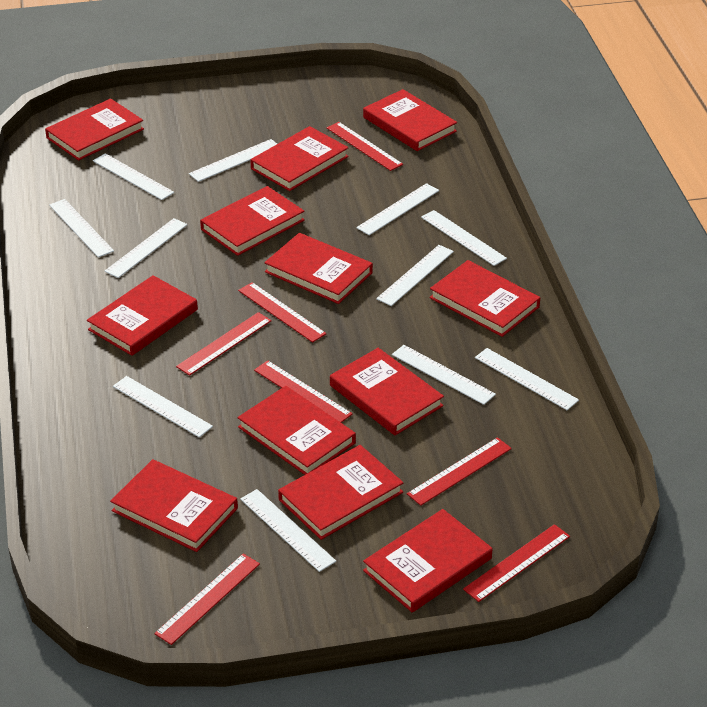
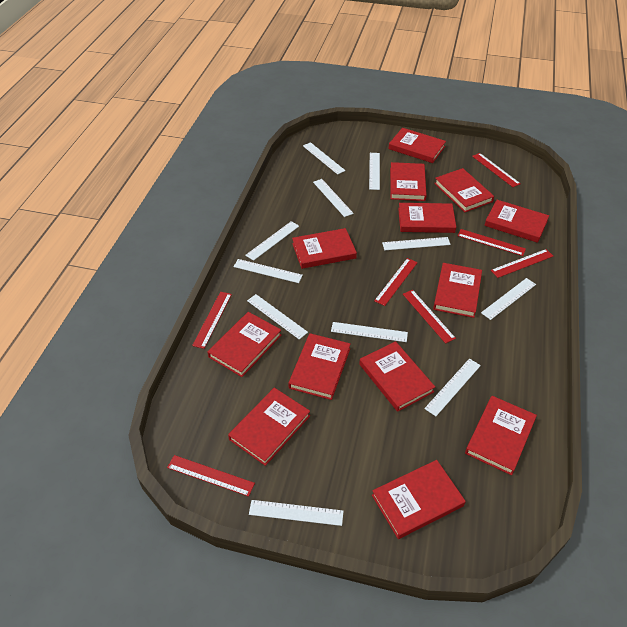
red book: [45,99,144,161] [87,275,198,356] [110,459,238,552] [200,186,305,256] [238,386,356,475] [250,126,349,191] [264,233,373,304] [278,445,404,540] [330,348,444,435] [363,89,457,151] [363,509,492,613] [430,260,540,337] = 12 -> [208,312,282,377] [228,388,310,466] [288,333,351,400] [292,228,357,269] [359,341,435,412] [372,460,466,539] [388,128,446,163] [390,162,427,201] [398,203,456,233] [433,263,482,318] [434,168,494,212] [465,396,537,475] [484,200,549,243] = 13

